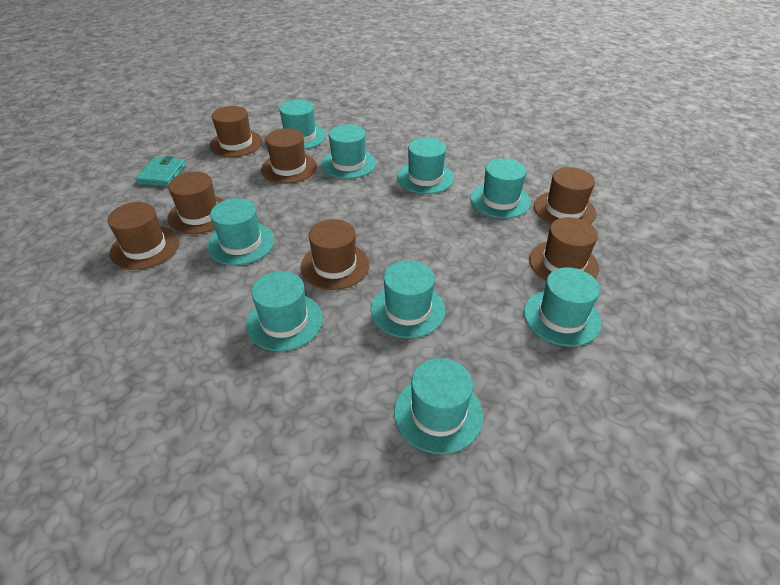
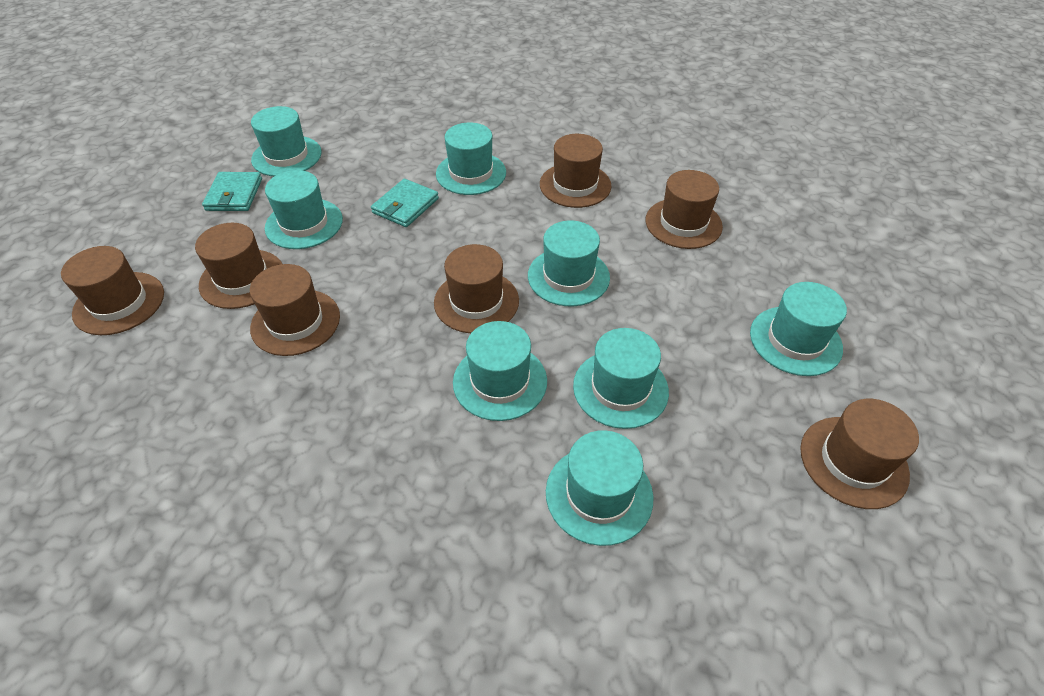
turquoise hat: [207,198,274,265] [246,271,323,351] [279,100,326,149] [321,124,376,179] [371,260,445,338] [394,358,483,454] [397,137,454,194] [470,158,531,218] [524,267,601,347] = 9 -> [251,106,322,176] [265,170,343,249] [436,122,506,195] [453,321,547,421] [528,220,610,306] [546,430,653,546] [573,328,669,429] [750,282,847,376] = 8
turquoise wallet: [136,156,186,186] = 1 -> [202,172,262,211] [371,179,439,227] = 2

